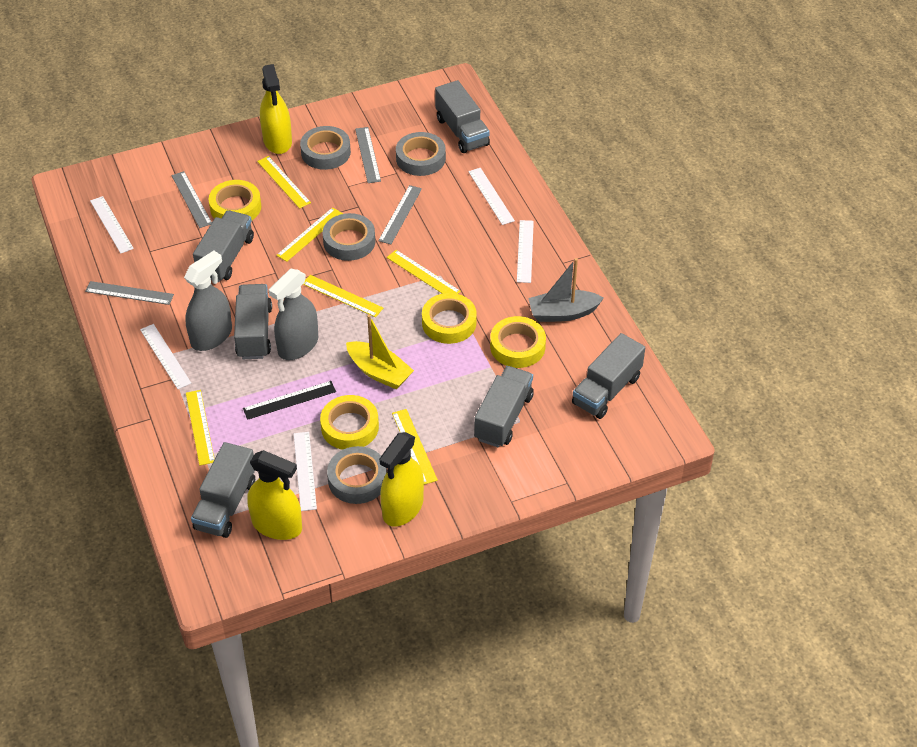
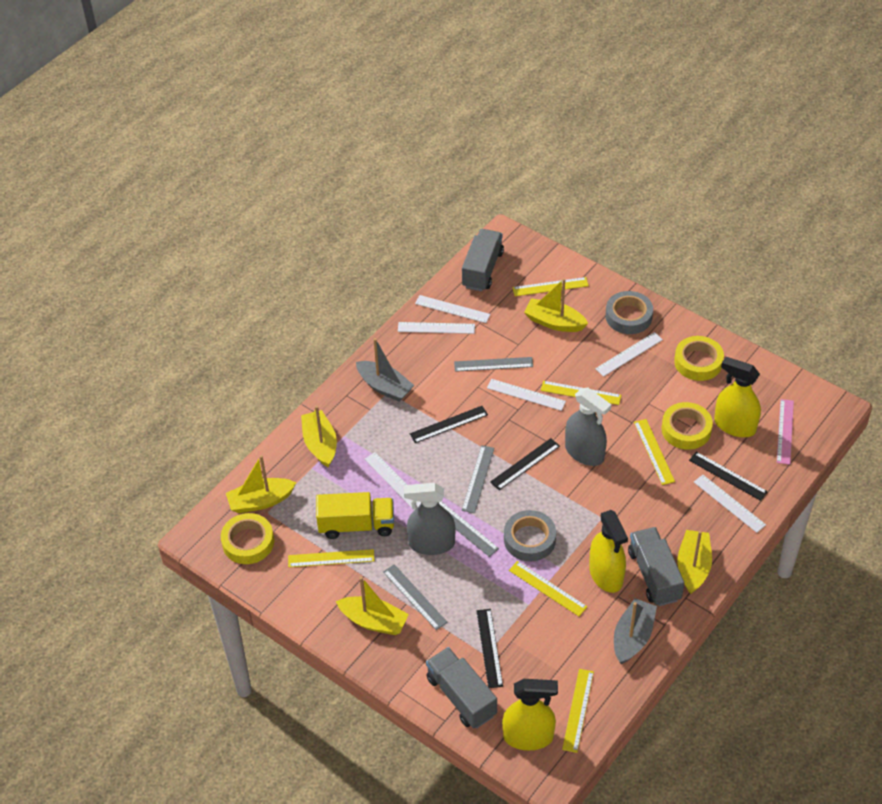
black ruler: [243,381,336,420] = 1 -> [410,406,488,443] [476,609,503,688] [490,438,560,490] [689,452,768,501] = 4
grey boat: [528,258,604,322] = 1 -> [356,338,414,402] [614,598,657,664] = 2
grey tape: [300,126,351,170] [323,213,375,261] [327,446,387,504] [396,132,446,176] = 4 -> [504,510,556,562] [606,291,653,334] = 2
grey truck: [191,442,255,538] [193,210,254,282] [234,284,272,359] [435,80,490,153] [474,366,534,447] [572,333,645,419] = 6 -> [426,647,497,729] [462,229,504,291] [628,527,684,606] = 3
pink ruler: none = 0 -> [777,399,794,465] = 1
white ruler: [90,196,134,254] [140,324,191,389] [294,432,317,511] [468,168,515,225] [517,220,534,283] = 5 -> [365,452,421,510] [398,322,475,334] [415,295,490,323] [487,379,566,411] [595,332,663,377] [694,475,766,533] = 6
yellow boat: [346,314,414,389] = 1 -> [226,455,296,513] [301,406,337,468] [336,577,409,635] [524,278,588,332] [677,530,712,594] = 5
yellow tape: [209,180,261,220] [320,395,379,450] [422,293,477,344] [490,316,546,368] = 4 -> [221,513,274,564] [662,402,713,450] [674,336,724,381] = 3
yellow truck: none = 0 -> [316,492,394,539] = 1

